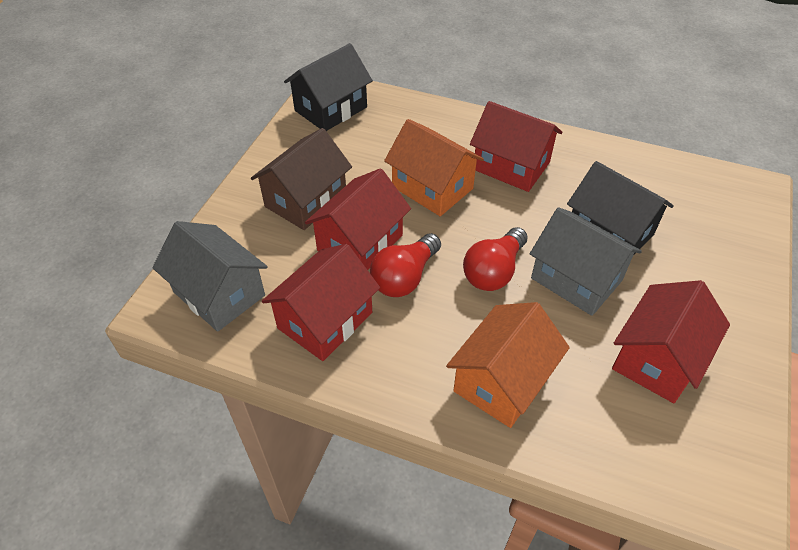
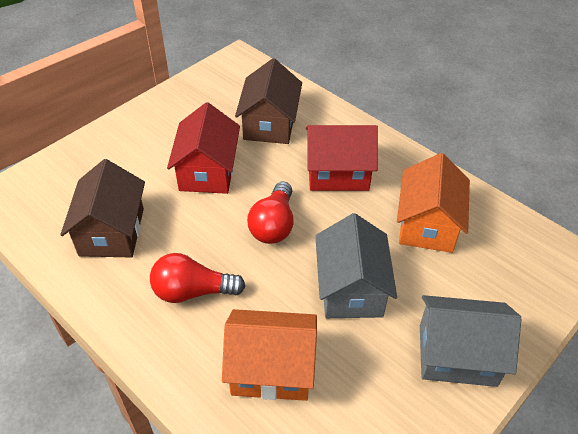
black house: [284,43,373,131] [567,161,674,256] = 2 -> none = 0
brown house: [251,128,352,230] = 1 -> [60,159,145,257] [235,58,302,144] = 2
red house: [262,244,380,361] [305,168,411,270] [470,101,562,192] [612,280,730,403] = 4 -> [167,102,240,194] [306,125,378,191] = 2

